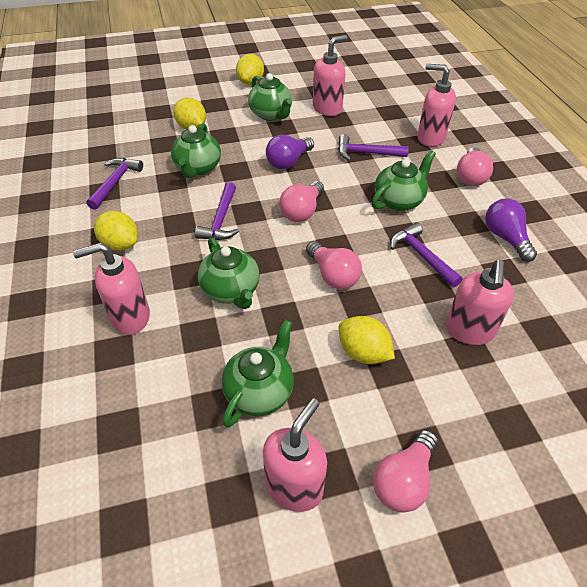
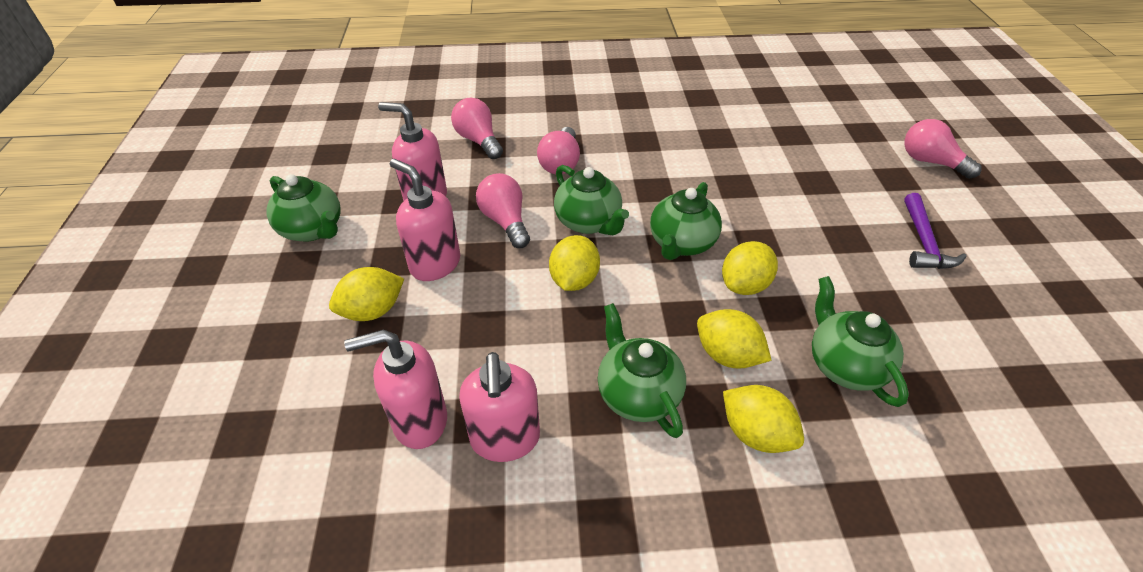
pink soap dispenser: [73,243,150,335] [263,398,327,512] [313,35,347,116] [417,64,456,147] [446,260,514,345] = 5 -> [344,329,447,449] [378,102,447,201] [390,159,460,281] [459,352,540,462] = 4
purple hammer: [86,158,143,210] [195,182,239,240] [338,134,409,161] [390,223,462,288] = 4 -> [904,193,967,269] = 1
purple light bulb: [266,135,314,169] [485,199,537,262] = 2 -> none = 0
yellow lemon: [94,211,138,251] [173,97,206,129] [236,54,264,85] [339,316,395,364] = 4 -> [329,267,404,321] [549,235,600,291] [697,309,772,369] [722,241,778,295] [723,385,804,453] = 5

